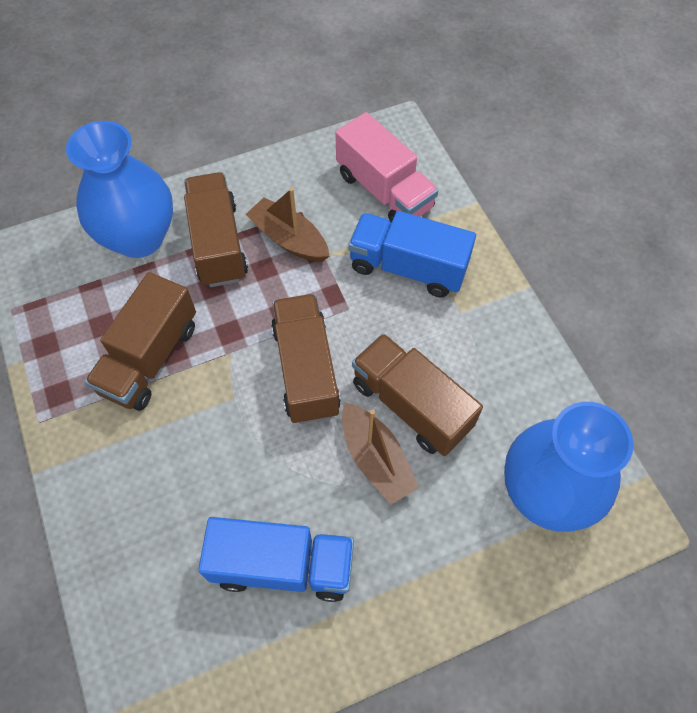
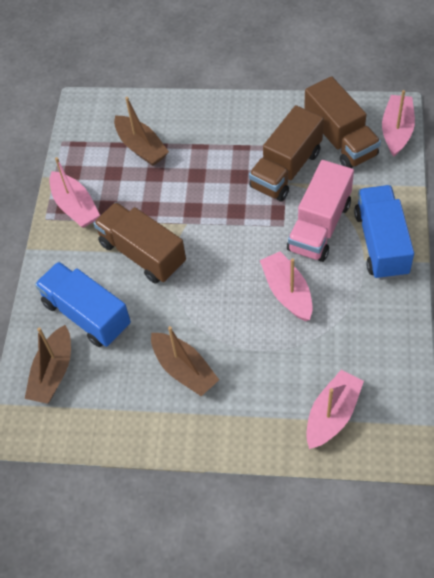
blue vase: [66,121,173,258] [504,402,633,532] = 2 -> none = 0
brown boat: [246,188,329,262] [342,402,419,504] = 2 -> [25,325,71,404] [114,97,169,166] [151,326,219,396] = 3
brown truck: [85,272,196,411] [184,172,248,287] [271,294,341,424] [352,333,483,456] = 4 -> [94,202,186,284] [249,105,324,202] [304,76,381,168] = 3
pink boat: none = 0 -> [49,157,100,228] [260,251,312,321] [306,370,364,449] [382,90,415,157] = 4

